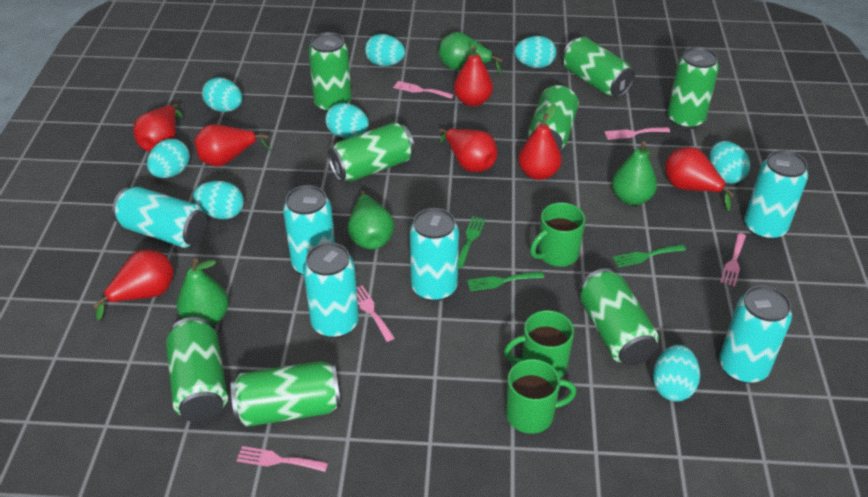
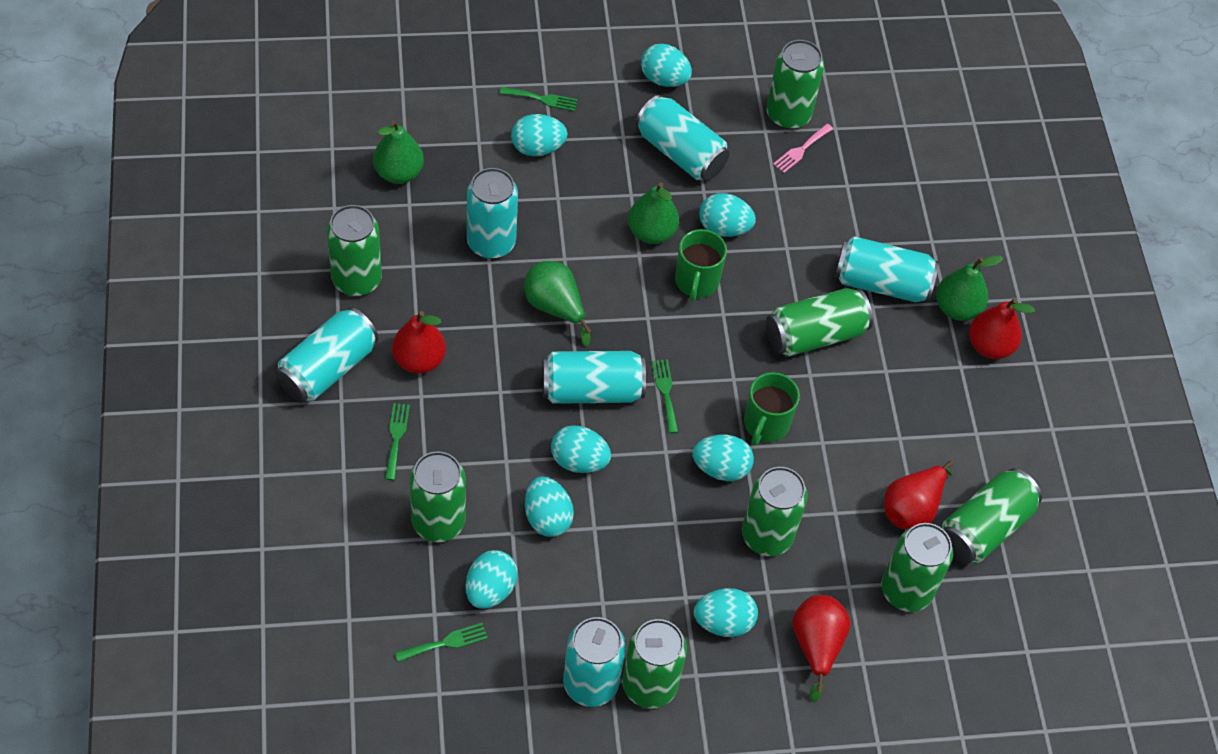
green fork: [458,216,486,268] [467,272,544,291] [613,244,686,267] = 3 -> [385,403,410,480] [395,623,488,662] [500,87,578,111] [652,359,678,433] = 4
green mug: [504,310,574,378] [506,359,577,434] [530,202,585,267] = 3 -> [675,229,727,302] [744,372,800,445] = 2
pink fork: [236,446,328,472] [357,285,395,342] [393,81,454,99] [604,127,670,140] [720,233,746,287] = 5 -> [773,124,833,173] = 1
red pear: [93,250,174,321] [133,103,183,152] [194,124,271,167] [439,128,497,172] [454,45,493,107] [518,104,562,180] [665,147,734,211] = 7 -> [392,311,446,374] [793,595,851,702] [884,461,953,530] [969,298,1035,359] = 4

